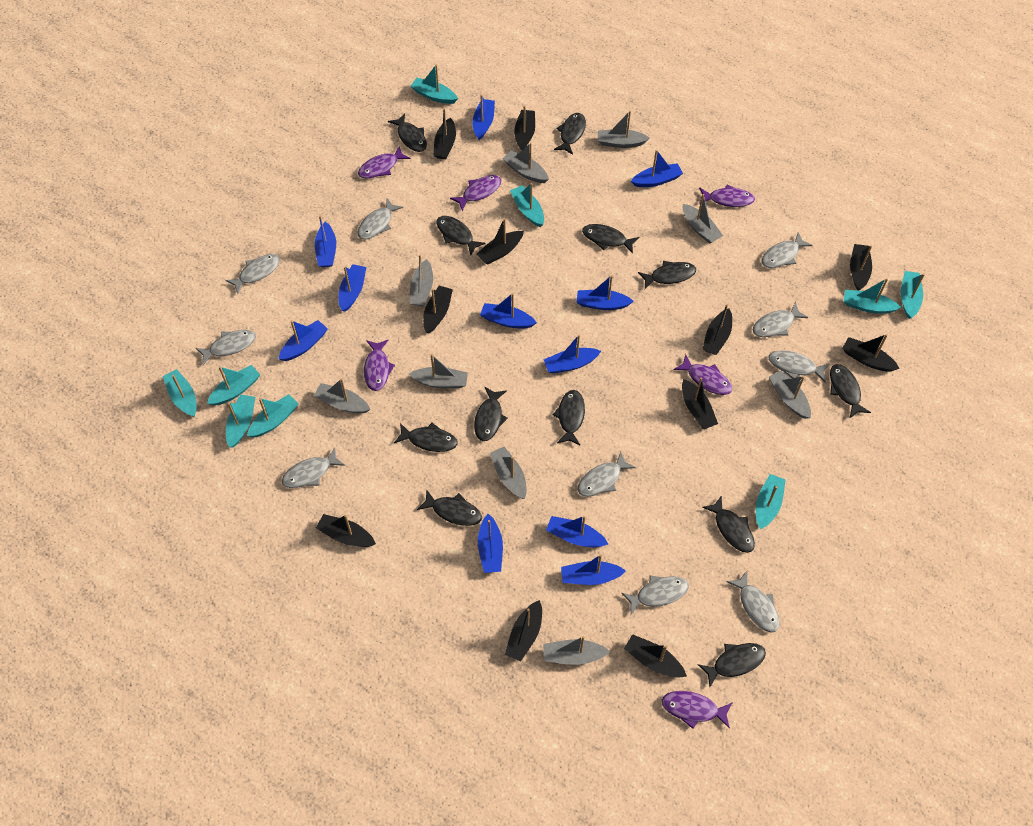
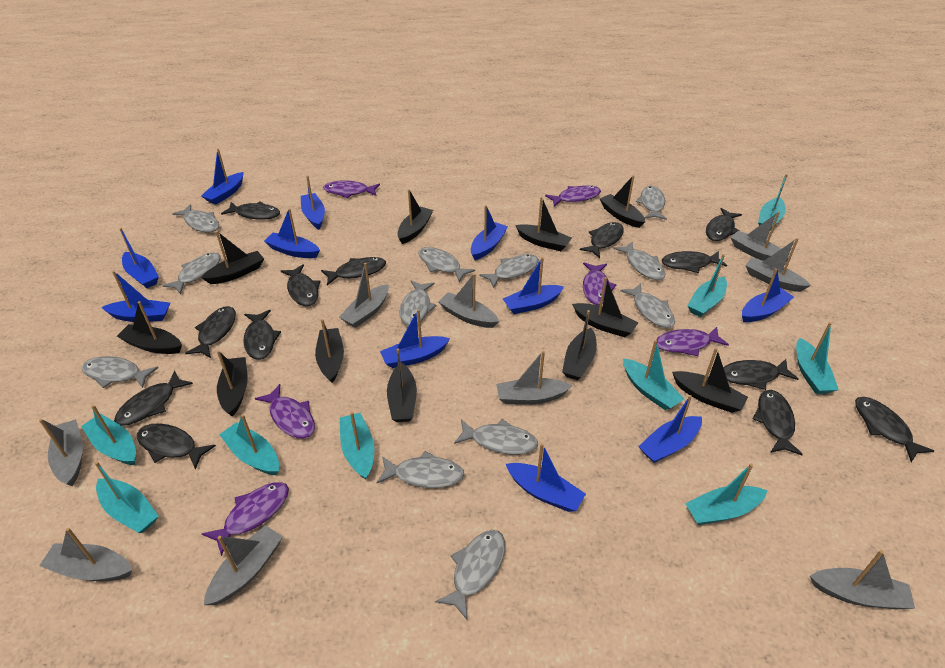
black fish: [388,113,427,152] [394,423,458,452] [417,489,482,526] [437,216,486,255] [474,387,508,441] [553,390,585,445] [554,113,586,155] [582,224,639,254] [638,261,696,289] [698,643,766,687] [702,495,755,553] [830,364,871,419] = 12 -> [114,370,193,426] [137,423,216,470] [185,306,236,358] [221,202,280,220] [243,310,281,360] [281,264,321,306] [321,257,386,285] [580,222,624,258] [662,251,727,273] [706,208,742,241] [723,359,798,390] [753,390,803,455] [855,397,934,462] = 13
grey fish: [196,330,256,365] [225,254,280,294] [282,447,345,488] [357,198,403,240] [578,452,636,497] [622,575,689,615] [727,571,780,633] [753,302,809,337] [762,232,813,268] [768,350,830,382] = 10 -> [82,356,158,388] [162,252,221,294] [172,204,219,233] [376,451,465,488] [400,281,436,326] [419,247,475,282] [435,530,505,619] [454,419,538,455] [479,254,539,288] [614,241,665,280] [620,283,675,328] [636,186,667,220] = 12

